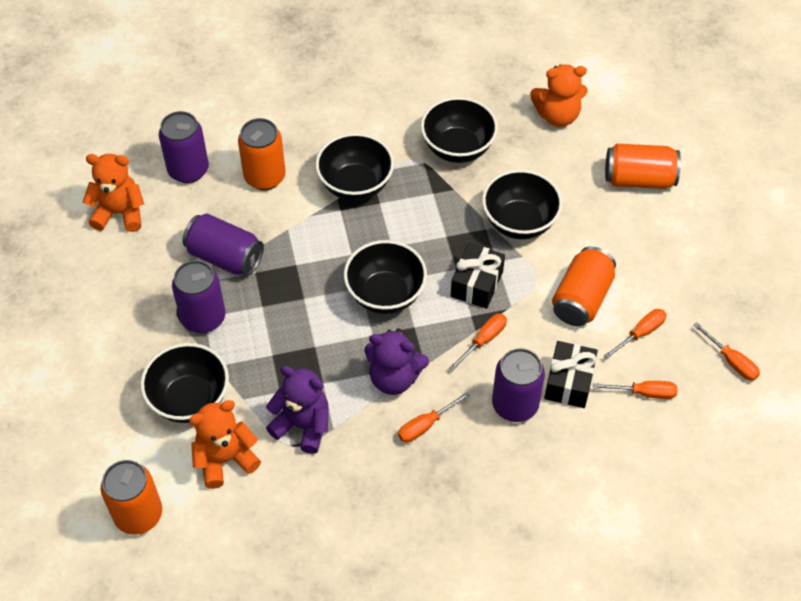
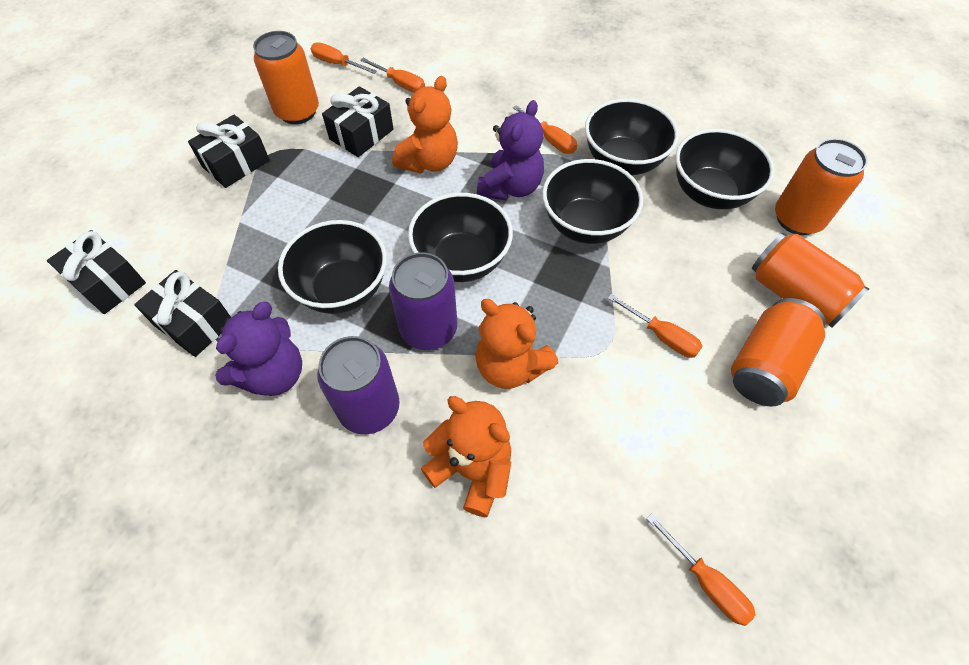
black gift: [451,243,505,309] [544,341,598,408] = 2 -> [47,230,146,314] [134,270,231,357] [188,115,270,188] [322,86,394,157] = 4
purple can: [159,111,209,183] [172,260,226,333] [183,214,264,276] [492,348,545,422] = 4 -> [317,336,400,434] [389,252,457,350] = 2

